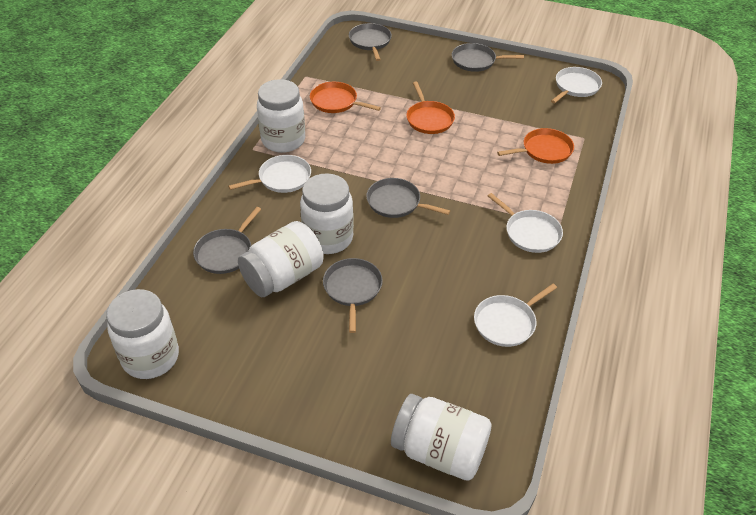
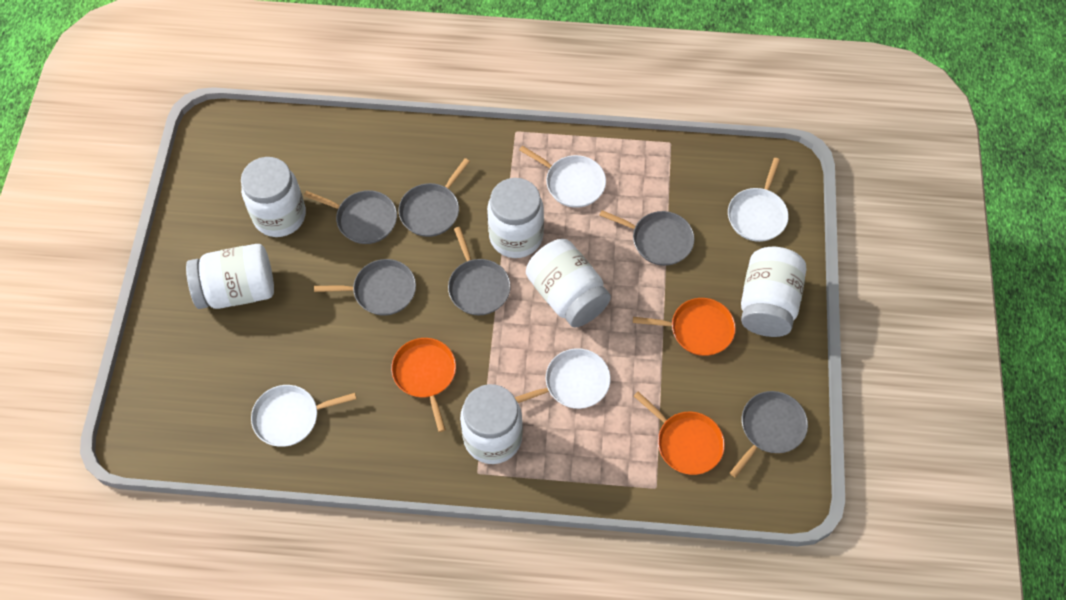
grey pan: [193,207,261,274] [323,258,383,333] [349,23,392,61] [366,178,450,218] [452,43,524,72] = 5 -> [304,190,397,244] [314,259,416,316] [399,158,470,237] [448,227,511,315] [600,210,694,266] [730,391,808,477] = 6
white jar: [106,289,179,379] [238,221,324,297] [257,79,305,153] [300,173,354,254] [391,394,492,481] = 5 -> [186,244,274,309] [241,157,306,237] [460,384,523,464] [487,178,544,258] [526,239,611,327] [741,247,806,337] = 6

